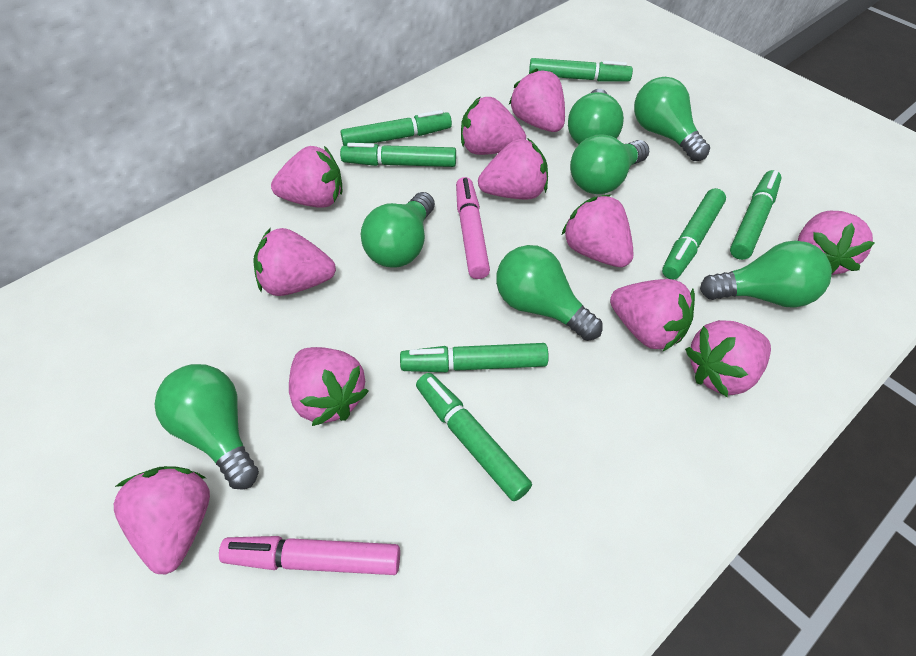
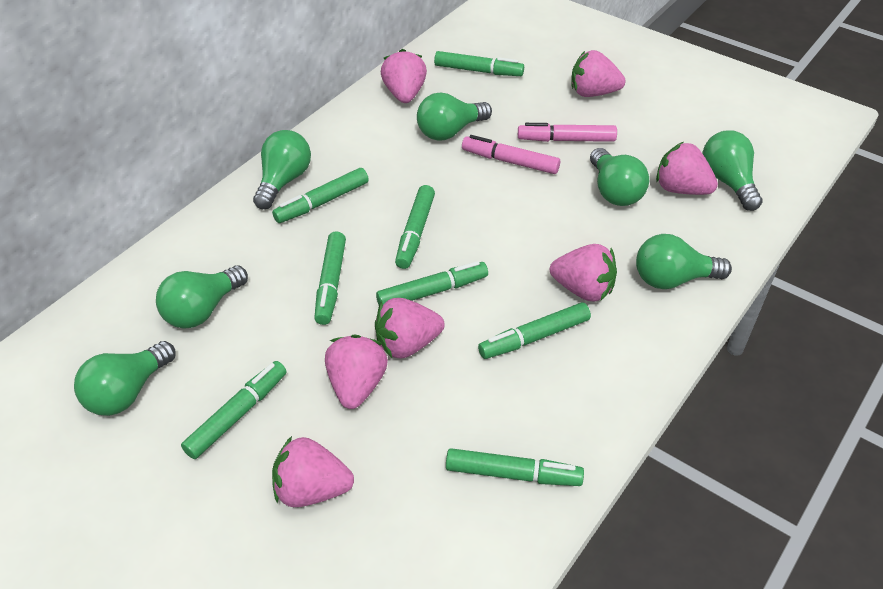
green marker: [340,143,456,167] [341,110,452,146] [400,343,549,372] [416,373,532,501] [529,58,633,82] [662,188,726,280] [730,170,782,260] = 7 -> [181,361,287,459] [272,168,369,223] [314,231,346,325] [376,261,488,305] [395,185,435,269] [434,51,524,76] [446,448,584,486] [478,302,591,359] = 8
pink strawberry: [114,466,210,575] [253,228,336,296] [271,146,342,207] [289,347,369,426] [461,96,526,155] [478,138,548,200] [509,68,565,132] [562,194,634,267] [610,279,695,351] [685,320,771,397] [798,211,875,275] = 11 -> [272,436,354,507] [325,335,388,409] [375,298,445,359] [381,49,427,103] [550,244,617,302] [571,50,626,97] [656,142,718,195] = 7

